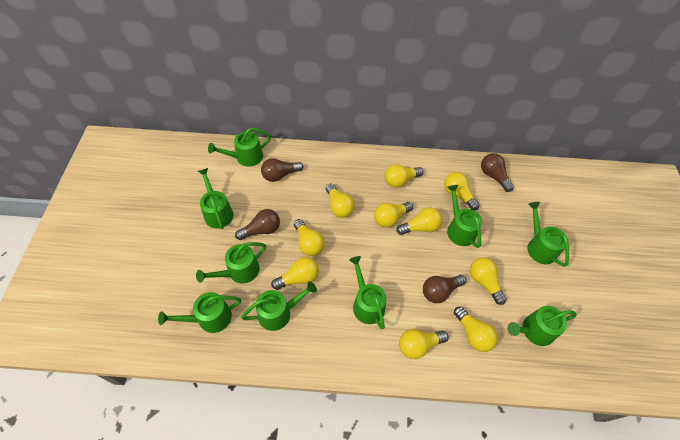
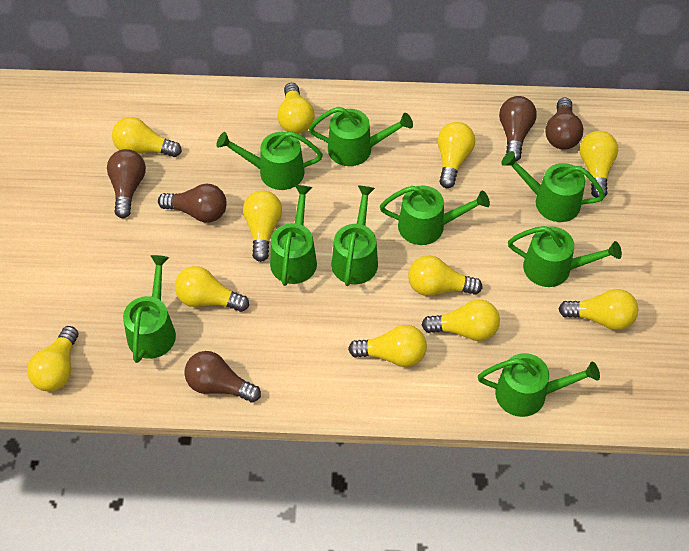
brown light bulb: [235,209,280,240] [261,158,303,182] [423,275,466,303] [481,153,514,192] = 4 -> [107,149,146,218] [158,184,227,223] [185,351,261,403] [499,96,537,161] [546,97,583,150] = 5
yellow light bulb: [271,257,319,290] [294,219,325,256] [326,184,355,218] [374,202,413,228] [384,164,424,188] [396,207,442,235] [399,329,449,359] [444,172,480,210] [454,306,498,352] [470,257,506,305] = 10 -> [27,326,78,392] [112,117,182,157] [175,266,249,312] [243,191,282,262] [277,83,315,134] [348,325,427,367] [408,256,483,296] [422,300,500,341] [438,122,475,188] [559,289,638,330] [580,131,618,198] = 11

